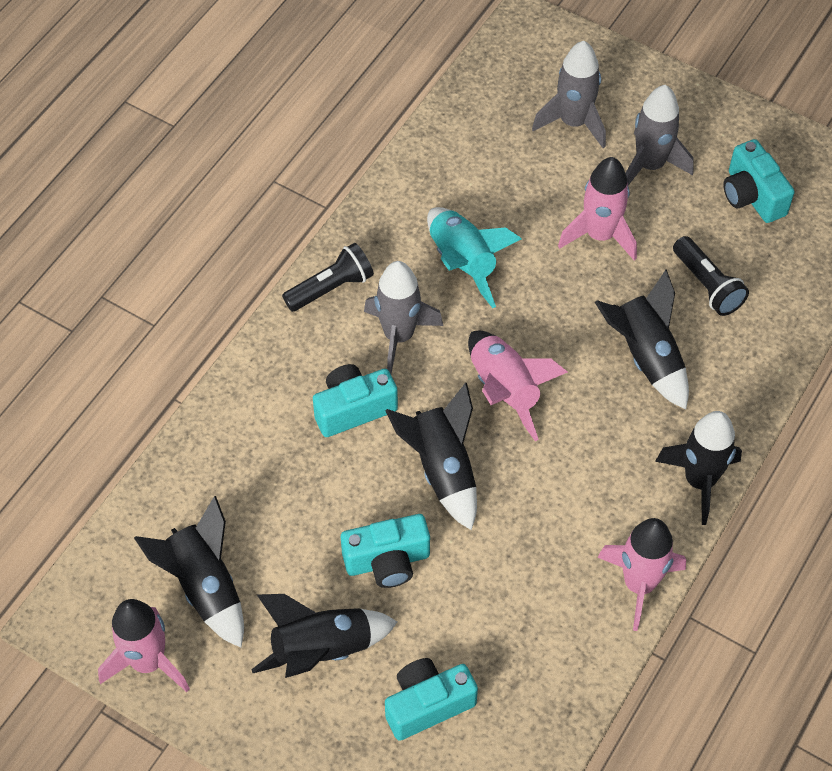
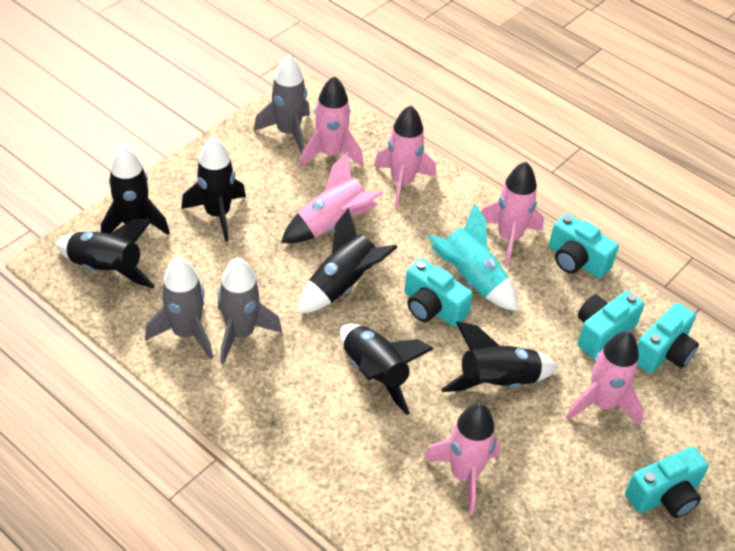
black flashlight: [282,243,374,312] [673,236,749,316] = 2 -> none = 0
black rocket: [134,496,244,648] [251,594,397,678] [385,383,477,530] [595,269,689,409] [655,411,742,525] = 5 -> [56,219,155,288] [101,145,170,235] [181,136,246,242] [298,208,397,314] [340,324,434,415] [441,322,559,392] = 6
pink rocket: [98,599,190,692] [468,330,568,441] [558,157,637,261] [597,518,686,631] = 4 -> [281,152,383,243] [300,76,363,167] [374,105,436,208] [423,403,501,515] [481,162,544,266] [566,331,644,426] = 6
turquoise camera: [313,364,398,437] [341,514,430,588] [385,658,478,741] [723,139,795,223] = 4 -> [405,258,473,327] [549,213,619,278] [578,290,644,358] [625,447,709,518] [637,303,699,374] = 5

